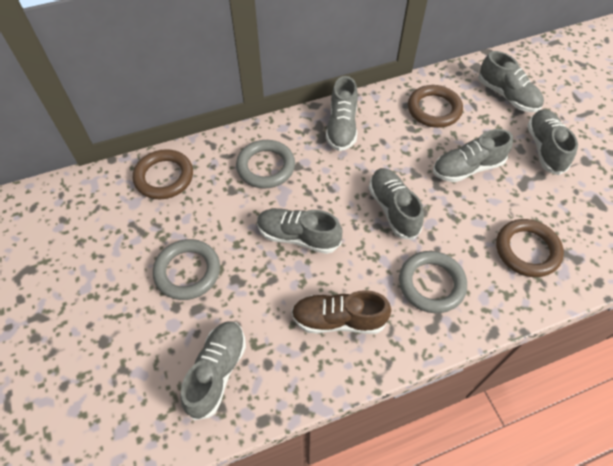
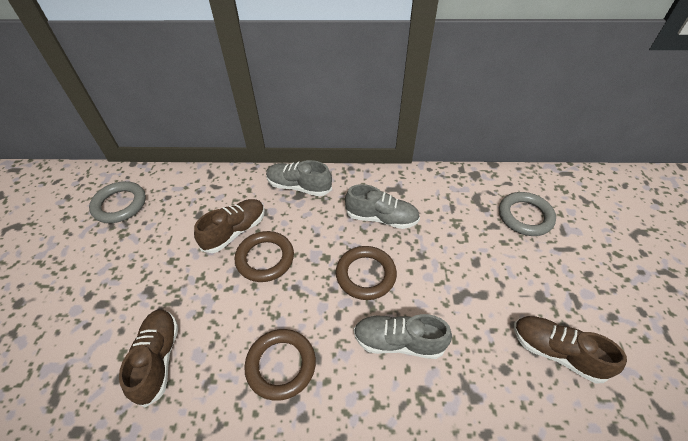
brown shoe: [291,290,391,334] = 1 -> [119,309,179,407] [194,199,265,253] [514,316,627,383] = 3
grey ring: [153,239,220,300] [236,140,295,188] [399,251,467,313] = 3 -> [89,181,146,223] [499,192,556,236] = 2
grey shoe: [180,321,246,420] [257,208,342,254] [326,76,358,151] [369,168,424,240] [433,129,513,182] [478,51,544,112] [527,109,578,175] = 7 -> [266,160,332,196] [345,184,420,229] [354,314,452,359] = 3

